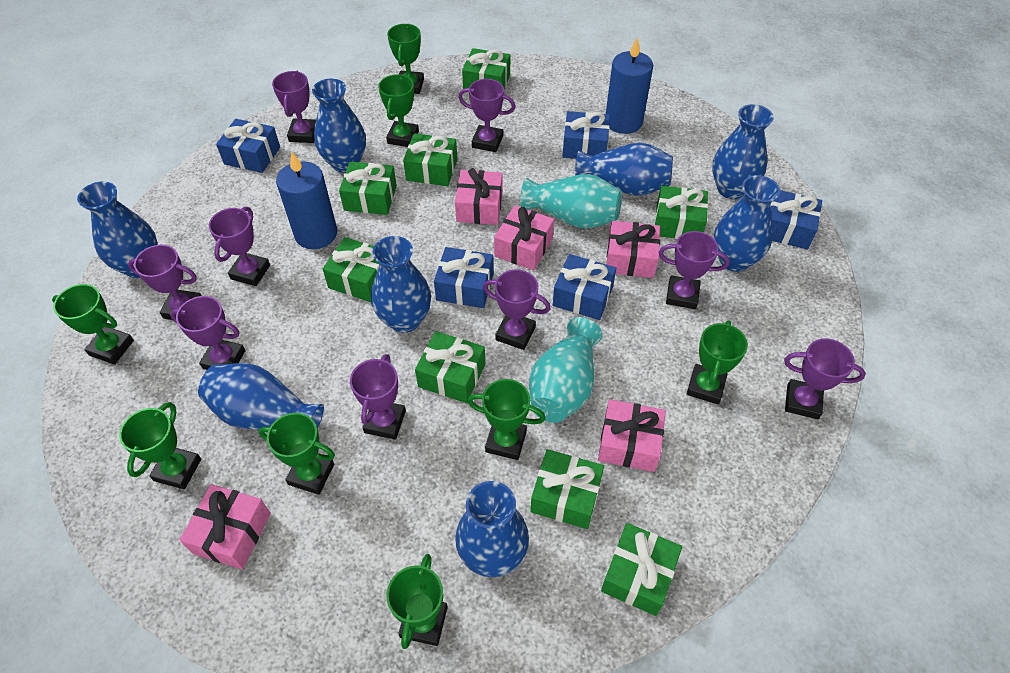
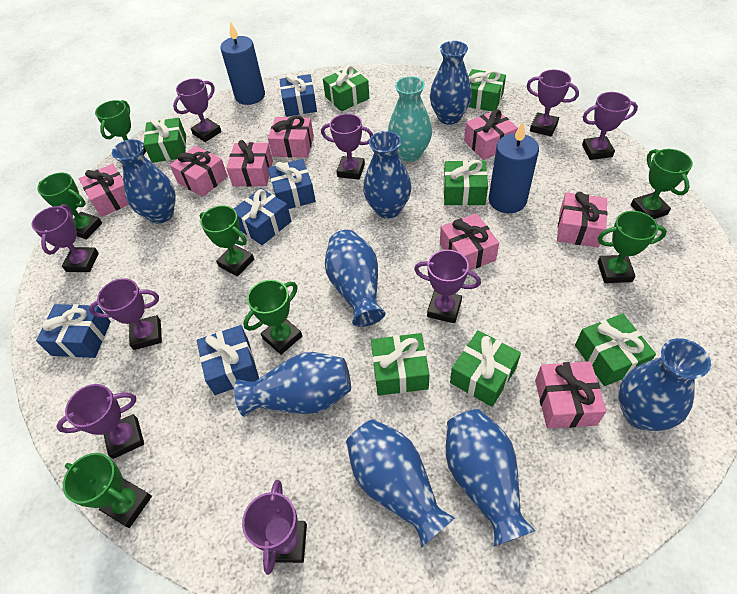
green gift: [323,237,380,302] [339,162,397,215] [403,133,457,186] [415,331,485,403] [462,48,510,89] [530,449,604,529] [601,523,682,616] [655,186,708,239] = 8 -> [143,118,186,163] [323,65,369,111] [371,333,430,396] [443,160,488,206] [450,330,521,407] [469,69,506,111] [575,313,656,386] = 7
green trophy: [52,284,134,365] [119,402,201,489] [258,413,335,495] [378,74,419,147] [386,554,448,649] [387,24,424,94] [467,379,546,460] [687,320,748,404] = 8 -> [37,173,102,240] [63,453,152,528] [95,100,146,155] [200,205,254,277] [243,280,302,355] [598,211,667,283] [631,149,693,219] = 7
pink gift: [180,484,271,569] [455,168,503,225] [494,205,554,270] [598,399,666,472] [606,221,660,278] = 5 -> [79,164,129,217] [170,146,228,197] [226,140,273,187] [268,115,314,158] [440,213,499,270] [464,109,518,160] [535,362,607,429] [557,192,608,248] = 8
turquoise vase: [520,174,622,229] [529,317,603,423] = 2 -> [388,76,432,162] = 1

